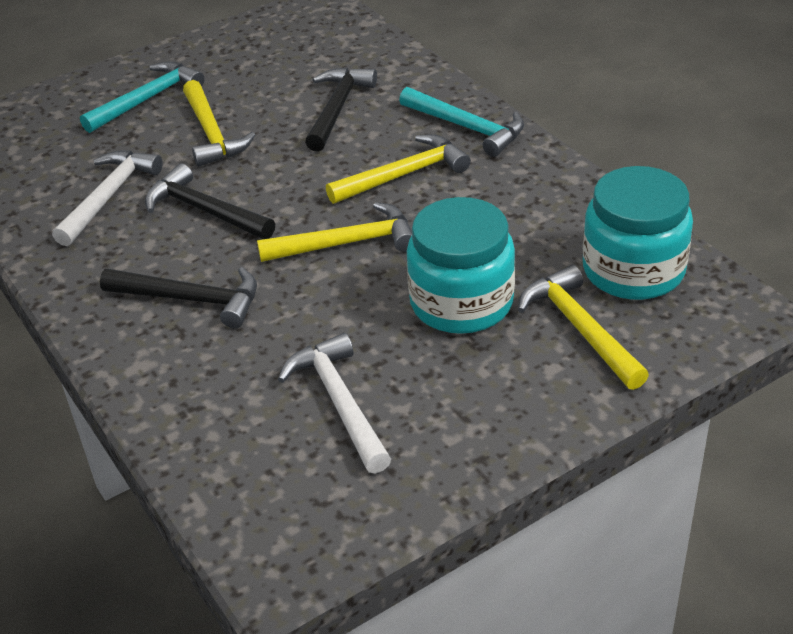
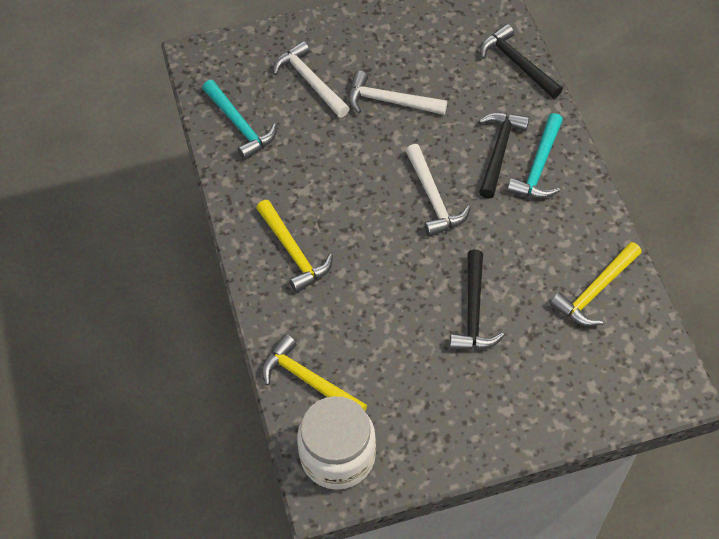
turquoise jar: [407,197,515,334] [583,166,693,300] = 2 -> none = 0
white hammer: [52,150,163,246] [278,333,391,474] = 2 -> [273,41,350,118] [348,71,447,115] [406,144,471,237] = 3
white jar: none = 0 -> [297,396,376,490] = 1
yellow hammer: [183,80,255,167] [257,202,412,262] [326,134,471,204] [518,265,649,390] = 4 -> [256,200,333,293] [262,334,367,410] [550,242,642,326] = 3

